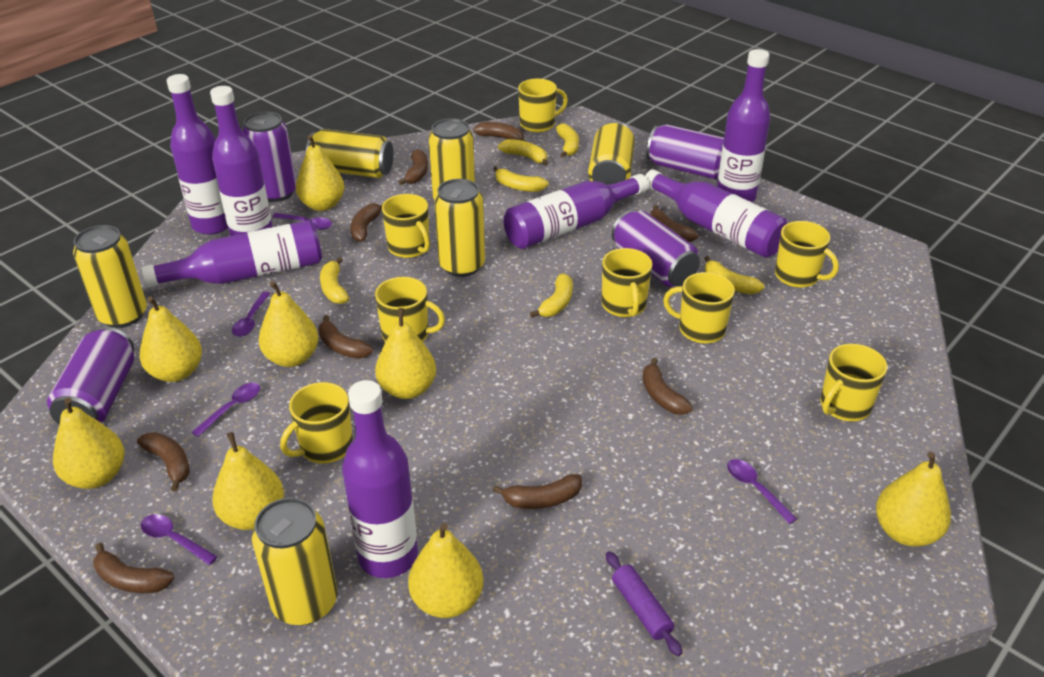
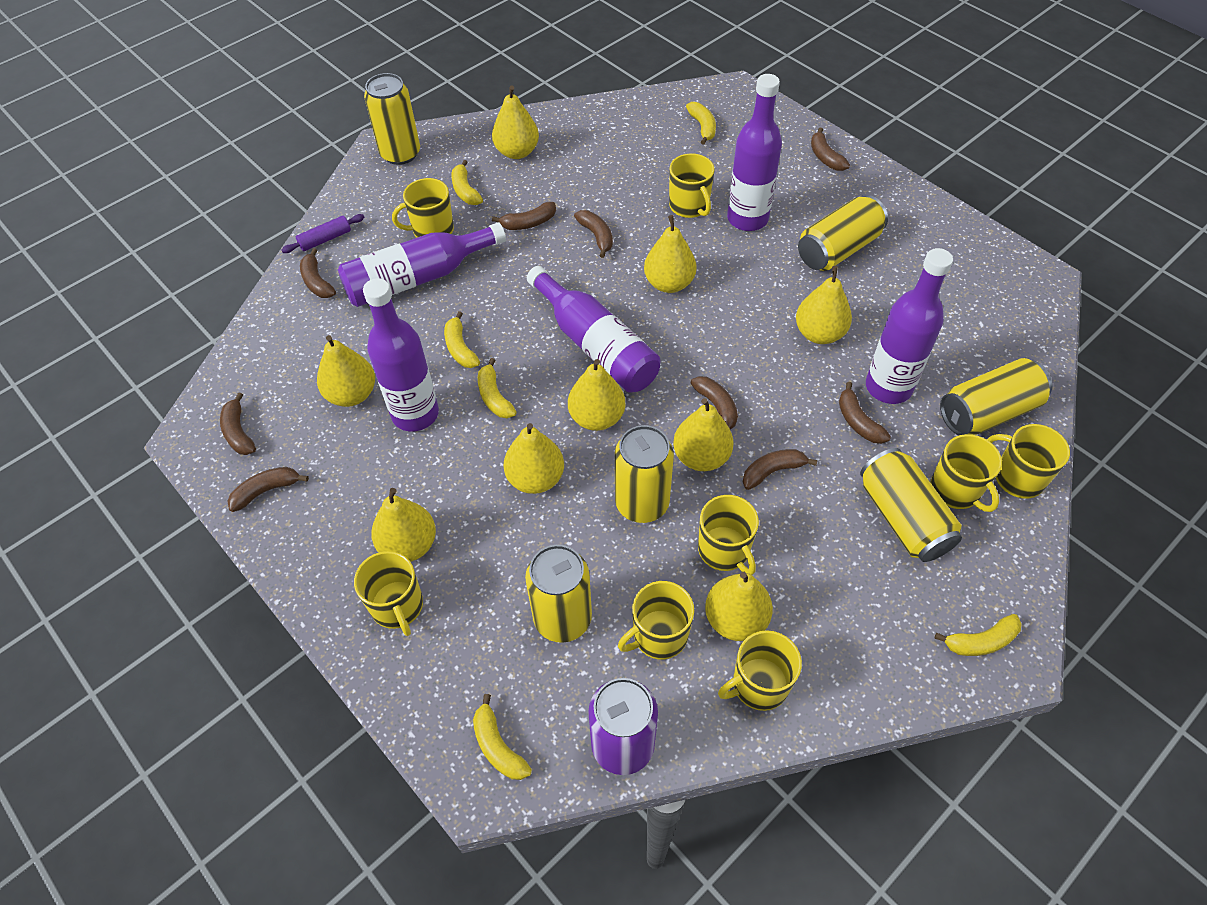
purple bottle: [141,220,322,287] [167,74,228,235] [210,86,273,236] [342,380,418,578] [504,174,648,249] [645,169,788,258] [717,49,771,202] = 7 -> [338,222,506,307] [363,278,439,431] [527,266,660,393] [727,74,782,231] [866,248,953,404] = 5
purple can: [47,327,134,425] [242,111,296,202] [612,209,700,287] [646,124,724,179] = 4 -> [588,678,658,775] = 1
purple spoon: [141,514,217,565] [192,383,260,437] [232,291,271,337] [272,213,332,230] [727,459,797,524] = 5 -> none = 0
yellow pear: [53,398,124,489] [140,297,202,382] [212,432,284,530] [259,281,319,367] [296,135,345,211] [375,308,436,399] [408,523,483,618] [876,452,951,547] = 8 -> [317,335,375,407] [371,488,436,562] [492,86,539,159] [504,423,564,494] [568,359,625,431] [644,215,697,293] [673,398,734,471] [705,572,773,641] [796,266,852,344] = 9

